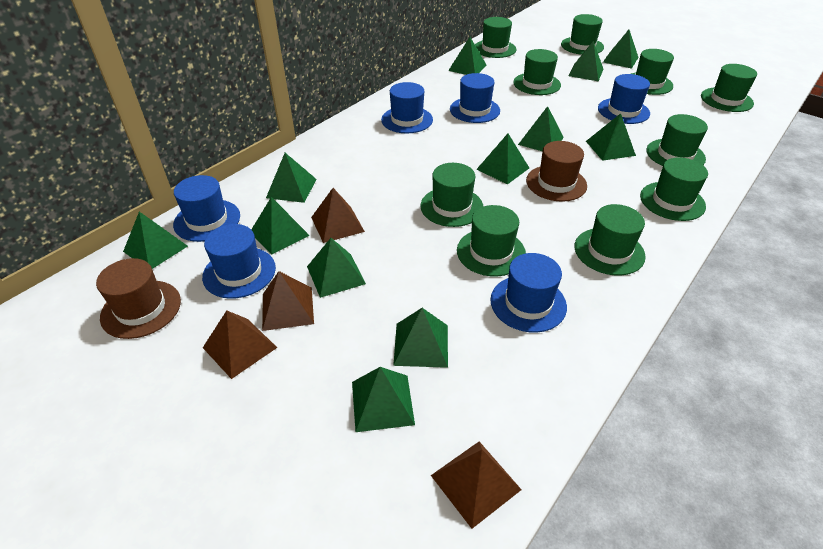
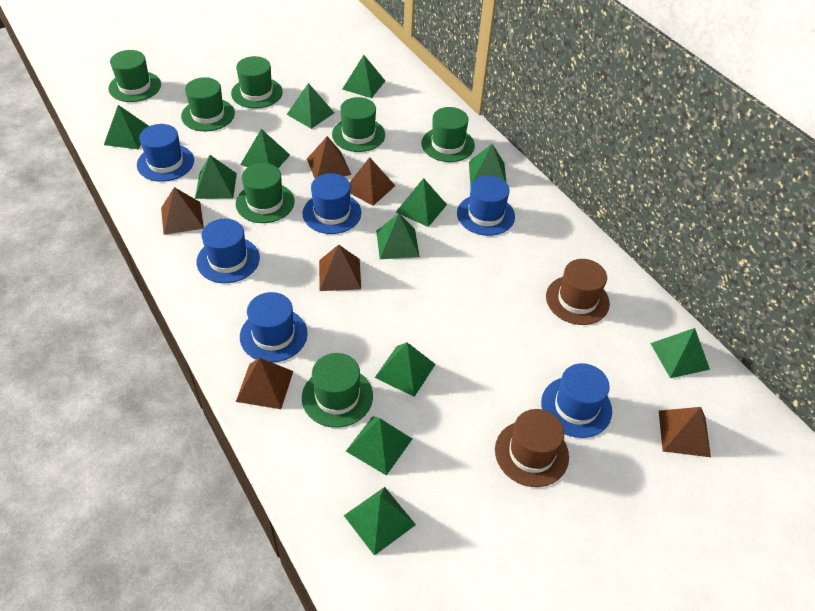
brown pyramid: [203,310,277,379] [262,271,314,331] [311,188,365,243] [431,441,522,529] = 4 -> [161,187,204,235] [236,358,293,409] [307,136,351,178] [319,245,361,291] [349,157,395,206] [659,407,711,457] = 6
green hat: [420,163,483,227] [457,205,526,276] [475,17,516,58] [513,49,561,95] [561,14,604,55] [575,204,646,275] [631,49,674,95] [640,157,708,221] [646,114,708,166] [701,64,757,112] = 10 -> [108,50,161,102] [181,77,235,131] [231,56,283,109] [236,163,294,223] [302,353,373,428] [332,97,385,152] [421,107,475,162] = 7

